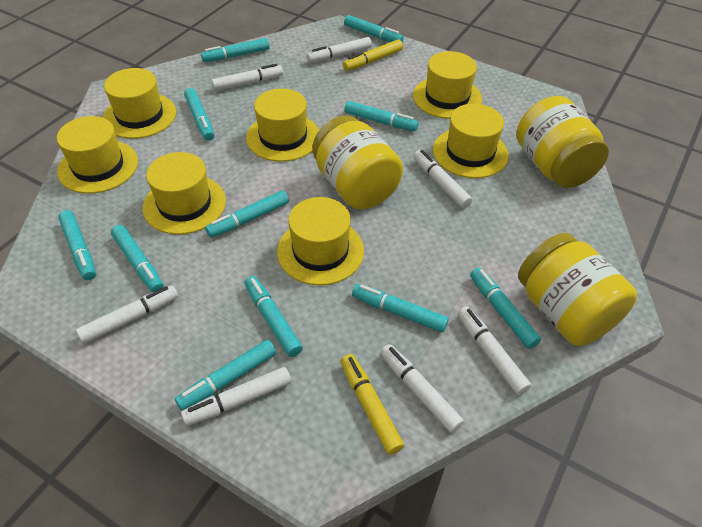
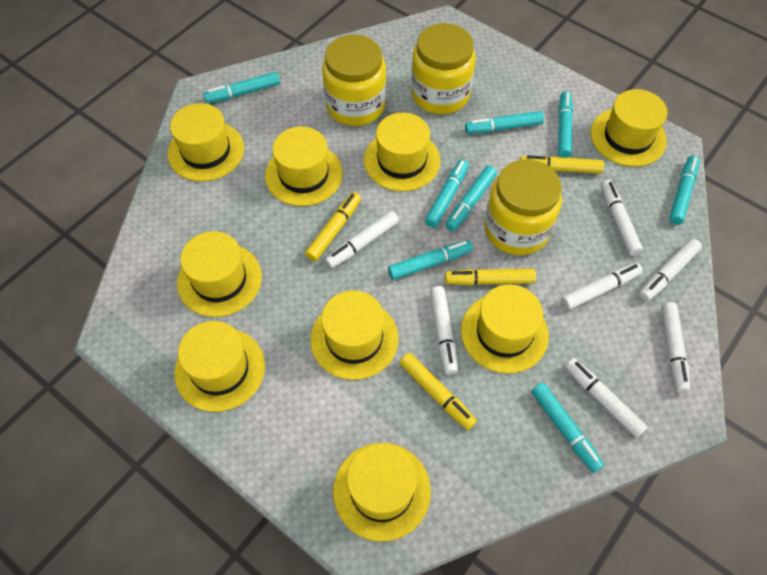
turquoise marker: [58,210,96,281] [111,225,164,292] [175,340,276,411] [184,88,214,141] [201,38,270,62] [205,190,289,238] [245,276,303,357] [344,15,404,42] [344,101,419,131] [352,284,449,333] [470,268,541,349] = 11 -> [203,72,280,103] [388,240,473,280] [425,159,469,228] [445,166,497,231] [465,111,544,134] [531,383,604,473] [558,91,573,158] [669,155,700,225] = 8
yellow hat: [57,116,138,194] [103,68,176,139] [143,152,226,235] [246,88,319,162] [277,197,364,285] [413,51,482,119] [433,104,509,178] = 7 -> [167,103,244,182] [174,321,265,412] [177,231,262,317] [265,126,343,206] [310,290,399,380] [333,443,431,542] [364,113,441,191] [461,284,549,373] [591,89,667,167] = 9
yellow marker: [341,354,404,455] [343,39,403,71] = 2 -> [305,192,361,261] [400,353,477,430] [445,269,536,285] [520,155,604,174] = 4

